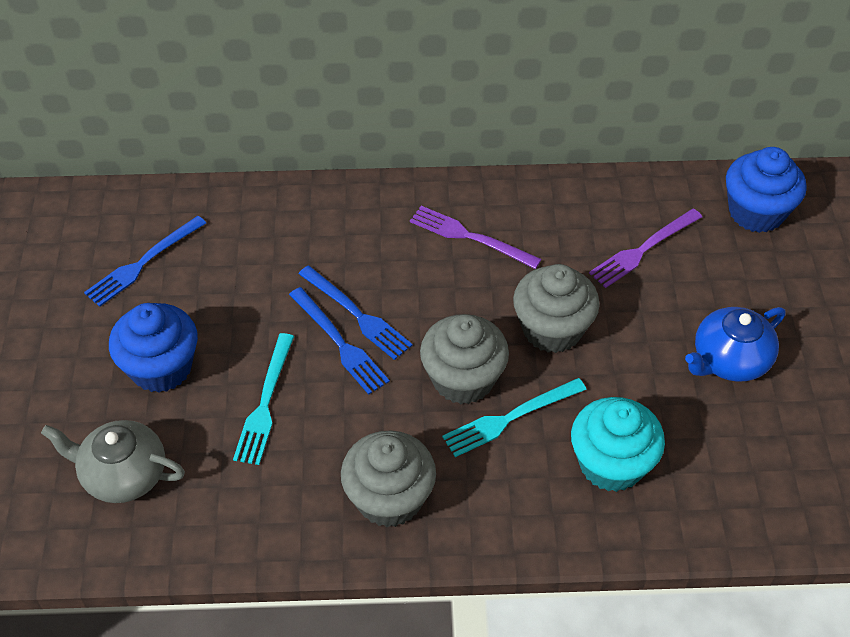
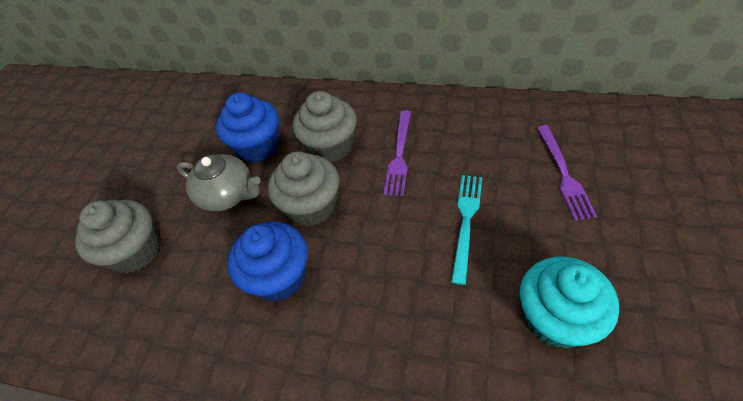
blue fork: [84,216,206,307] [289,287,390,395] [299,266,413,360] = 3 -> none = 0
blue teapot: [685,307,785,382] = 1 -> none = 0
turquoise fork: [233,333,294,465] [442,378,587,457] = 2 -> [451,175,482,285] = 1

